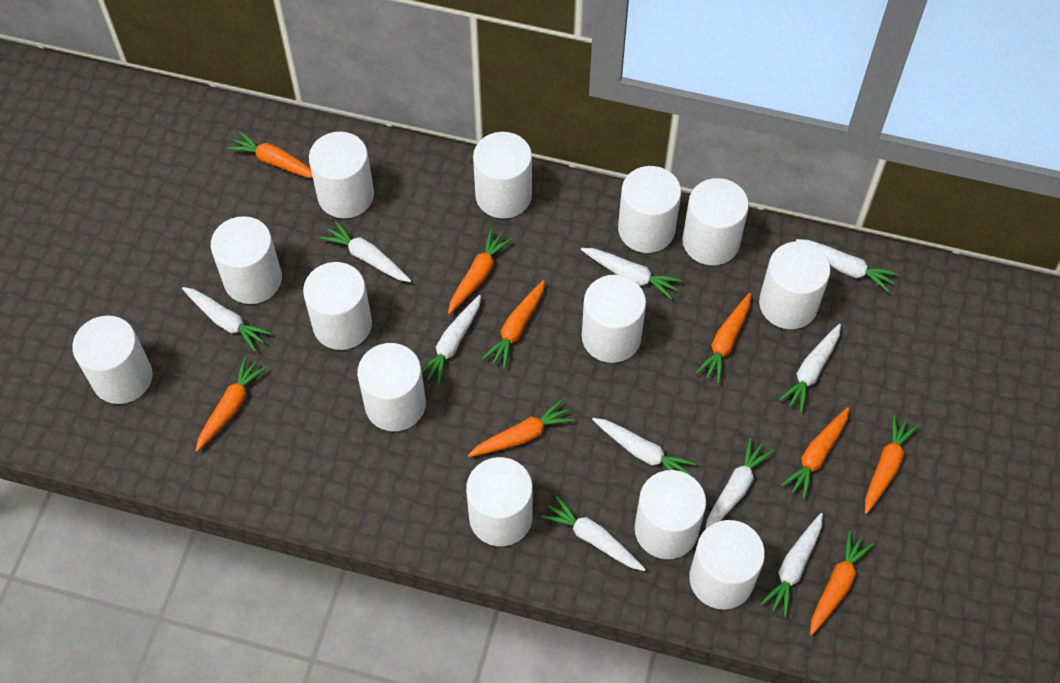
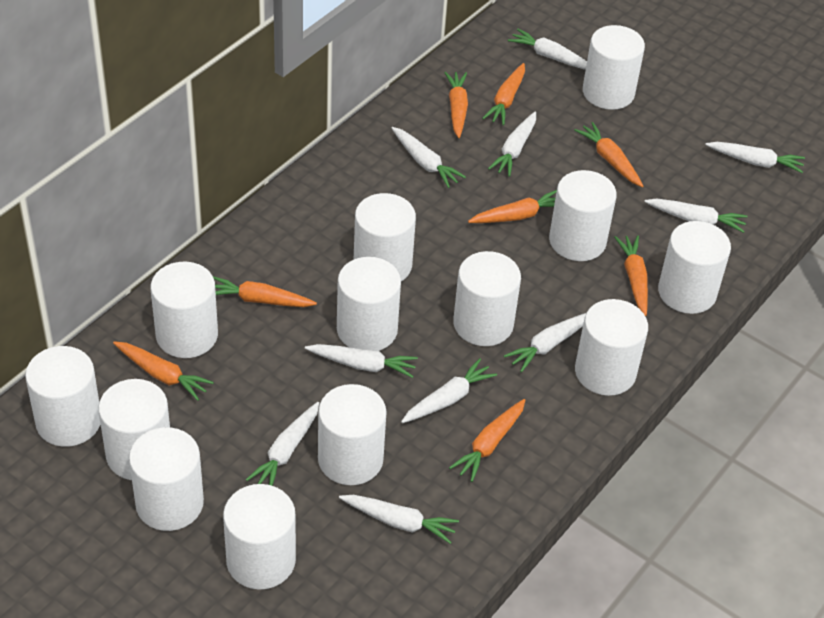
orange carrot: [195,357,267,452] [227,131,313,178] [448,229,512,314] [468,399,574,457] [482,280,545,369] [695,293,751,383] [781,407,849,500] [810,531,874,635] [865,415,919,514] = 9 -> [113,341,214,401] [213,276,317,307] [444,72,468,138] [449,399,525,482] [468,190,557,223] [482,63,525,125] [574,122,643,187] [614,235,648,316] = 8

